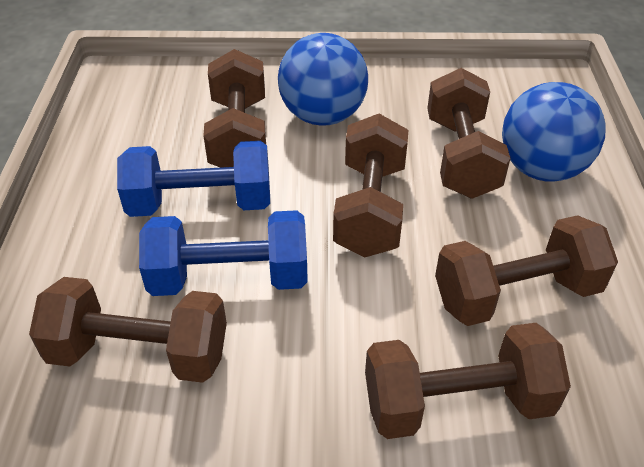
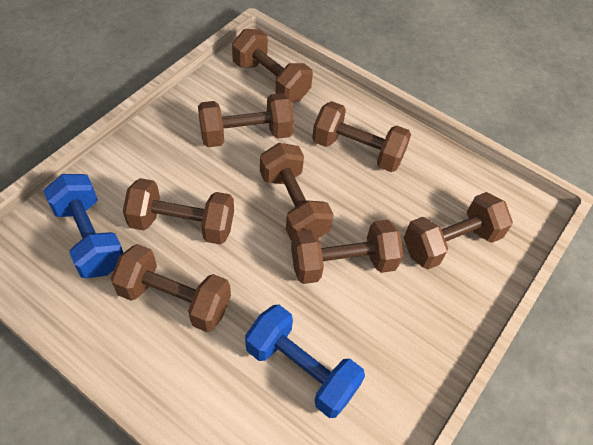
blue ball: [278,33,368,126] [502,82,605,182] = 2 -> none = 0
brown dumbbell: [29,277,227,383] [203,49,266,168] [333,114,408,257] [365,323,571,439] [427,68,510,199] [435,215,618,326] = 6 -> [111,244,231,332] [123,178,234,245] [198,93,294,147] [232,29,313,102] [260,143,334,241] [291,220,403,284] [312,101,411,172] [404,192,513,269] = 8

